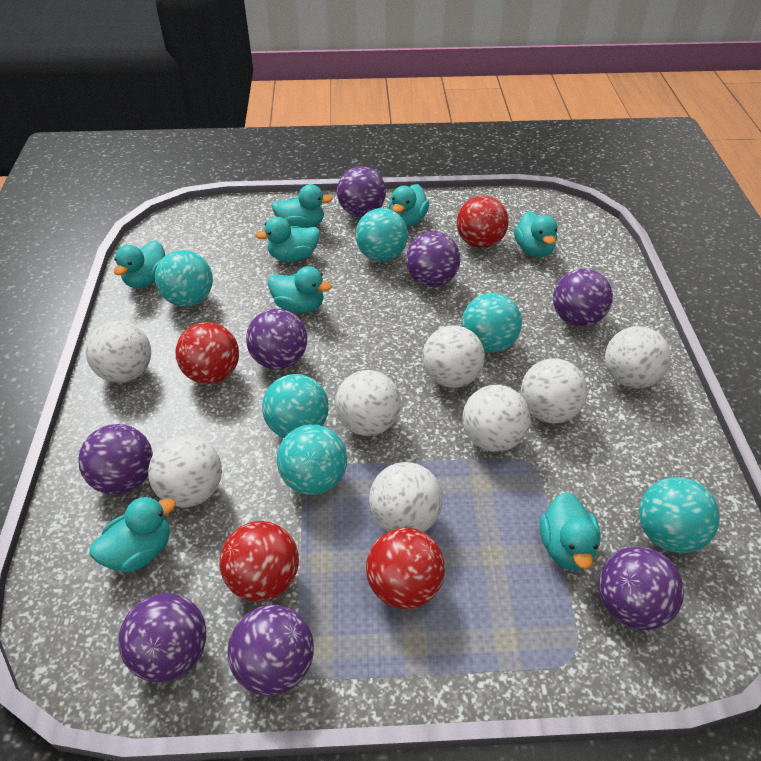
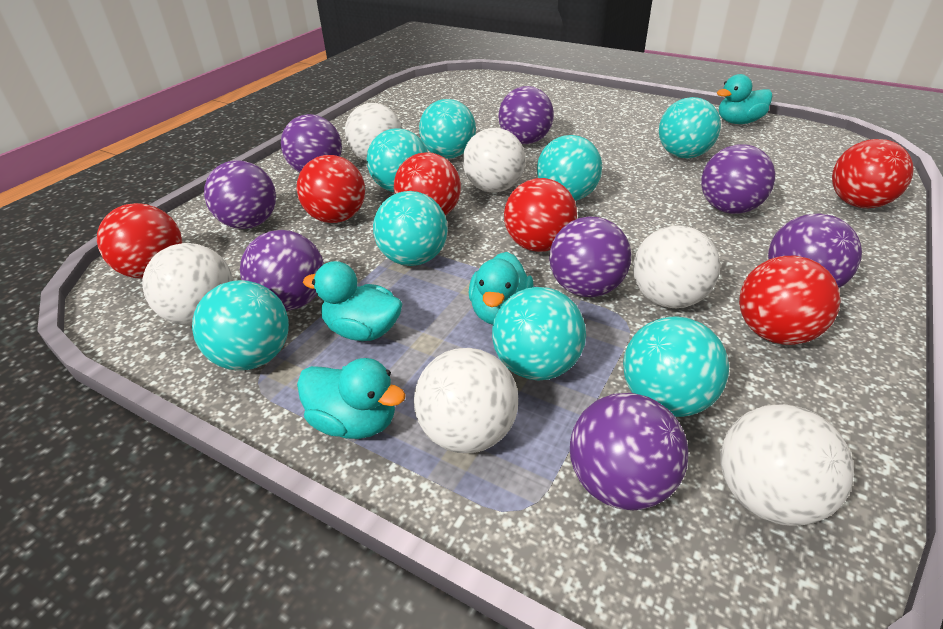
red ball: [176,322,239,384] [220,521,299,602] [366,528,445,609] [457,196,509,248] = 4 -> [97,203,182,279] [297,155,365,223] [394,152,461,216] [504,178,577,252] [739,256,841,345] [832,139,914,208] = 6
turquoise ball: [155,250,213,307] [262,374,329,438] [277,424,347,495] [355,208,408,262] [462,293,522,353] [639,477,720,553] = 6 -> [192,280,289,370] [367,128,428,192] [373,191,448,266] [419,99,476,159] [492,287,586,381] [537,135,602,201] [623,316,729,417] [659,97,721,158] = 8
turquoise duck: [90,496,176,573] [114,240,165,288] [256,217,320,262] [268,266,332,313] [272,184,333,228] [389,184,429,227] [514,211,558,257] [540,492,600,571] = 8 -> [297,358,406,439] [303,261,403,341] [469,252,534,325] [717,74,772,124] = 4
white ball: [86,321,151,383] [148,436,222,507] [335,370,401,436] [369,462,443,532] [422,325,485,388] [462,385,530,452] [521,358,587,423] [605,326,671,388] = 8 -> [142,243,234,326] [345,103,402,161] [414,348,518,453] [463,128,526,193] [633,225,720,308] [720,404,854,526] = 6

